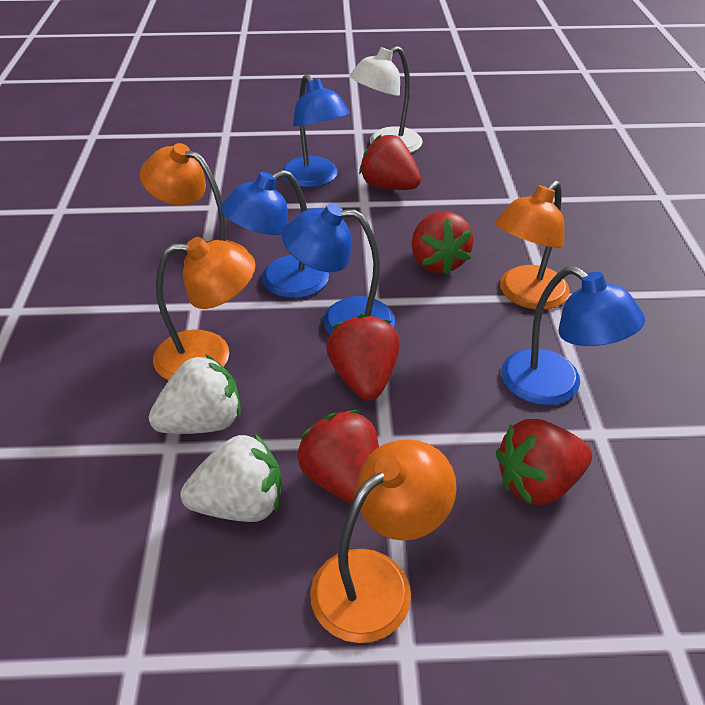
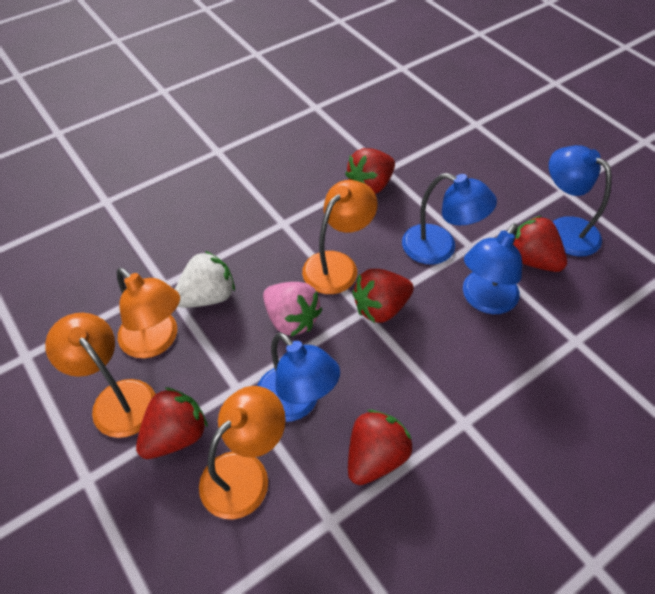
pink strawberry: none = 0 -> [263,282,322,337] = 1
white lamp: [349,46,423,153] = 1 -> none = 0
white strawberry: [149,354,241,434] [181,434,282,522] = 2 -> [175,251,235,308] = 1

